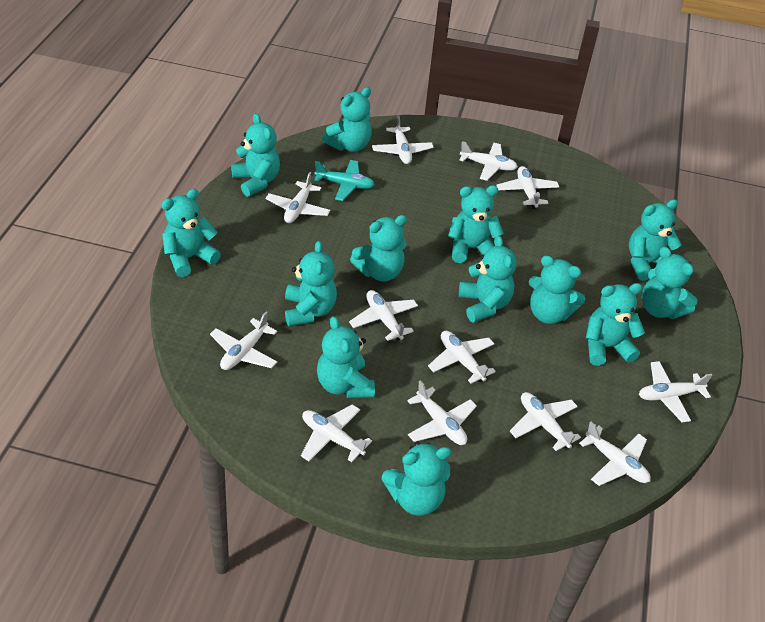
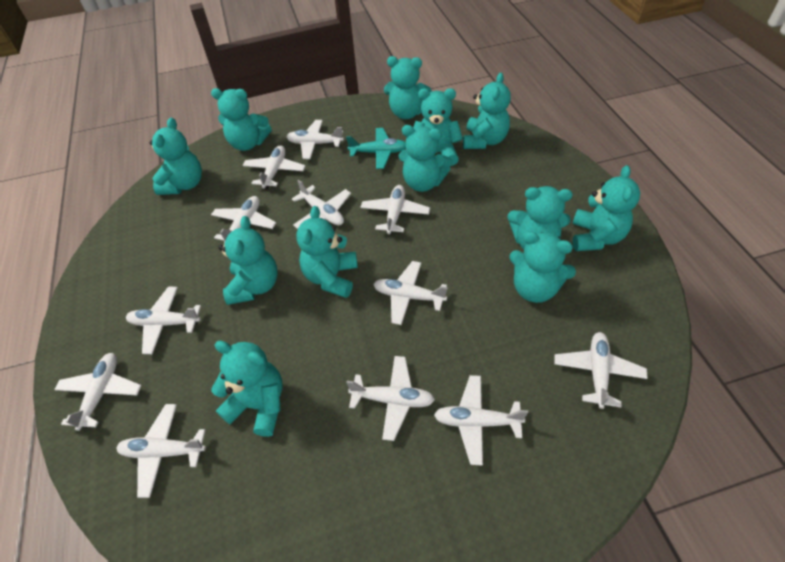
turquoise teddy bear: [161,189,221,277] [231,113,280,197] [285,241,337,326] [317,316,375,399] [322,87,372,152] [350,215,407,282] [381,442,452,516] [448,185,504,263] [459,235,517,323] [529,255,586,324] [586,283,645,366] [629,199,682,281] [642,247,698,319] = 13 -> [150,118,202,195] [211,88,272,151] [211,341,283,437] [219,216,277,305] [296,206,358,298] [384,56,432,119] [399,125,453,192] [413,88,463,166] [463,73,511,149] [507,186,572,249] [509,231,576,303] [572,165,640,251] = 12

